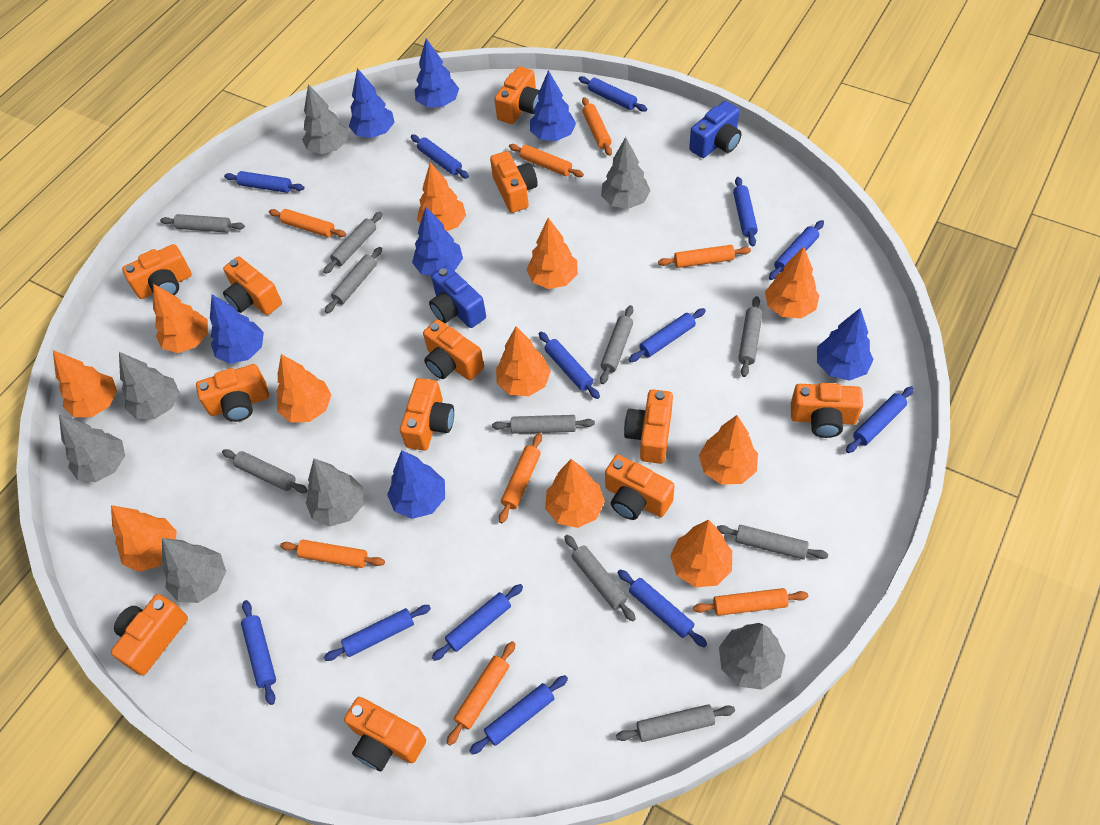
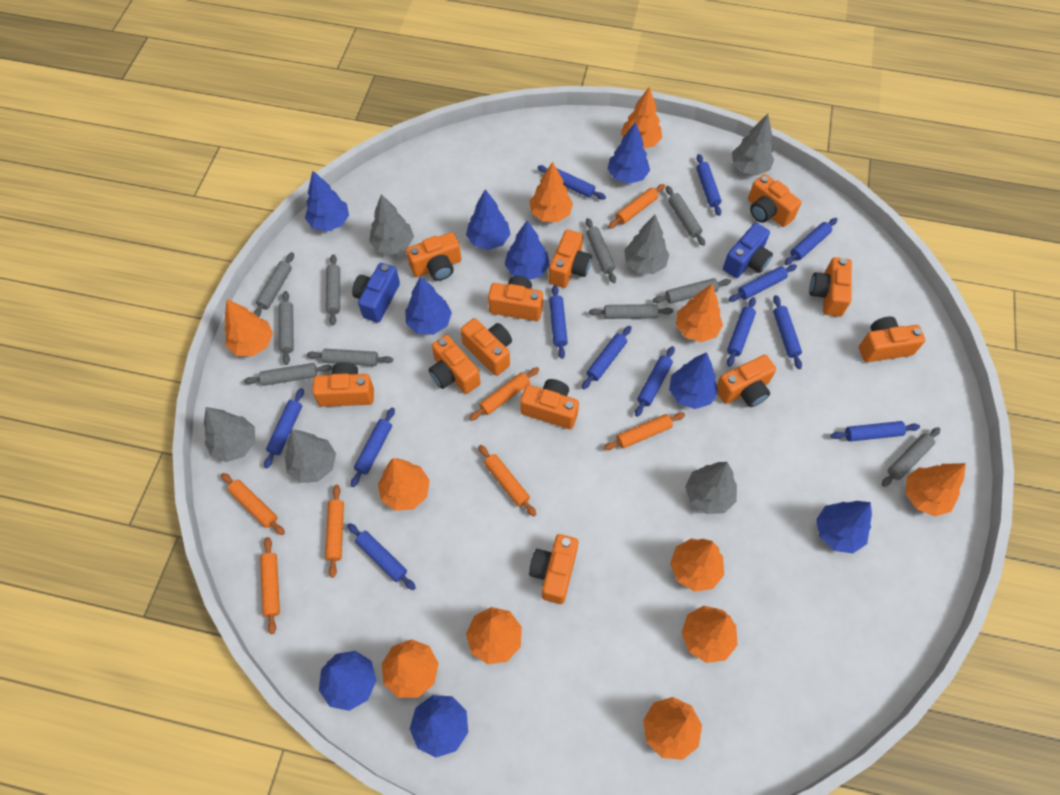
blue tree: [210,295,264,364] [349,68,395,138] [387,450,445,519] [412,207,463,276] [414,38,459,107] [530,70,576,141] [817,308,874,381] = 7 -> [305,171,349,232] [319,651,377,711] [405,277,452,335] [410,695,468,757] [466,189,511,250] [505,221,550,280] [608,122,650,184] [669,352,718,409] [816,501,872,553] = 9
grey tree: [59,415,125,482] [119,352,179,419] [162,538,226,603] [302,84,348,154] [306,458,363,527] [601,137,651,209] [719,623,786,690] = 7 -> [204,407,255,462] [285,429,336,483] [369,194,414,255] [624,215,669,274] [685,462,737,514] [732,114,774,175] = 6
orange rolling pin: [269,209,346,237] [280,540,385,568] [447,641,515,746] [499,433,542,523] [509,144,584,177] [582,97,612,156] [658,245,751,268] [693,588,808,616] = 8 -> [221,473,285,535] [260,537,280,634] [325,485,344,578] [469,367,539,421] [478,445,536,516] [604,412,685,450] [608,184,665,229] = 7

